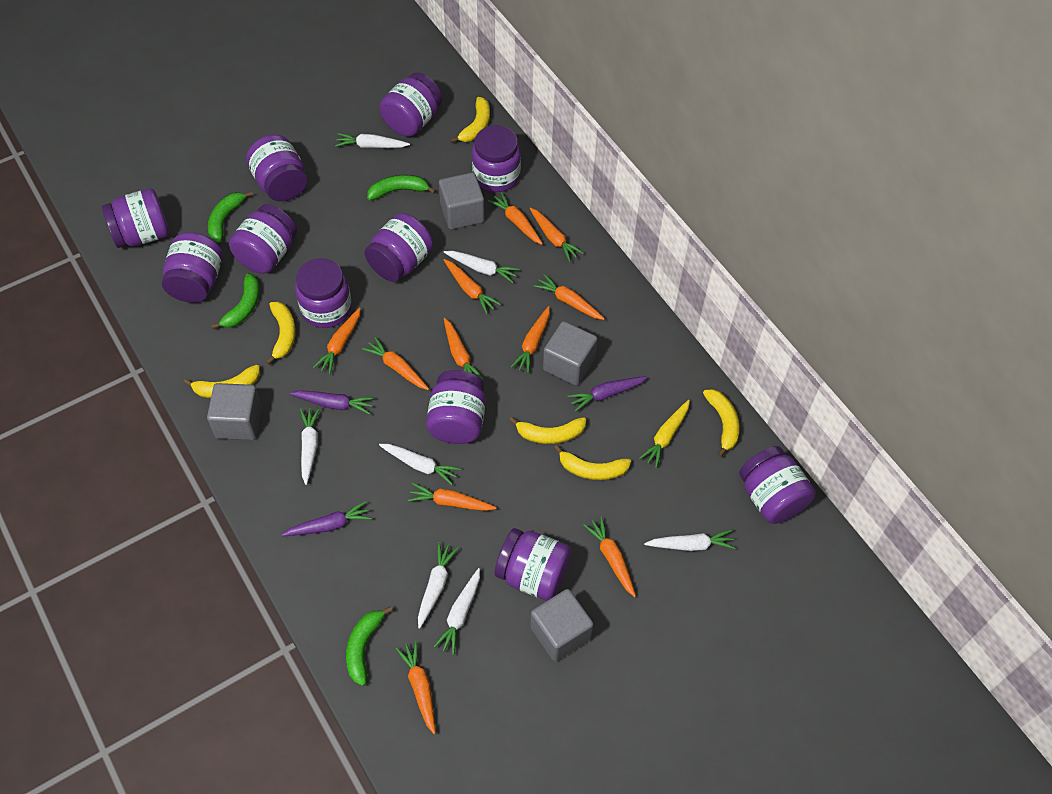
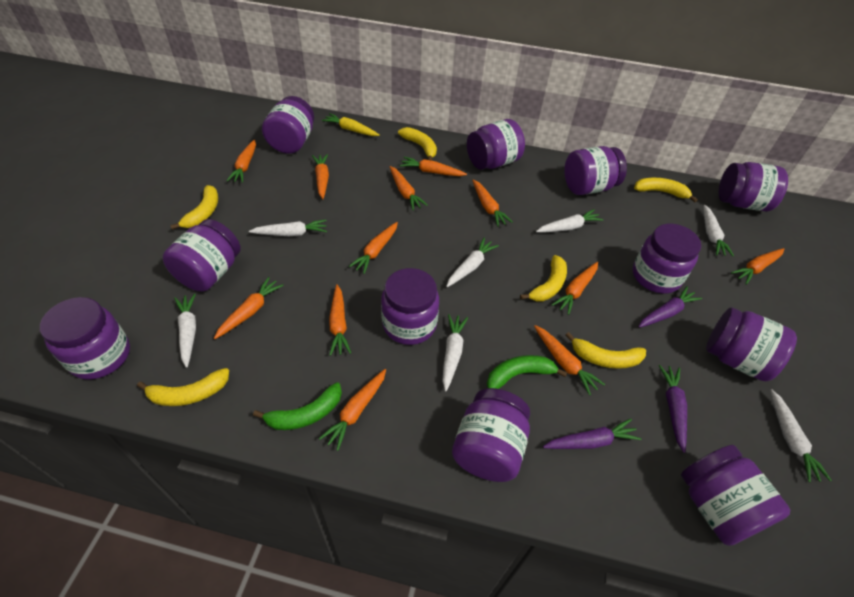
green banana: [208,191,253,243] [211,273,259,329] [346,606,393,686] [367,175,436,200] = 4 -> [253,382,342,430] [487,355,568,389] = 2
grey cube: [207,383,262,440] [439,172,485,229] [530,589,594,662] [543,321,598,386] = 4 -> none = 0
orange carrot: [313,308,361,374] [362,337,429,390] [395,641,436,734] [408,483,497,511] [444,259,501,314] [444,318,484,380] [488,192,543,245] [511,306,550,373] [529,207,584,262] [534,274,605,320] [583,516,636,597] = 11 -> [214,277,283,339] [227,140,256,183] [312,154,329,199] [319,369,386,451] [329,284,351,356] [348,222,398,274] [390,166,428,210] [400,157,467,176] [472,179,512,227] [534,325,605,395] [552,262,598,315] [731,248,785,285] = 12

